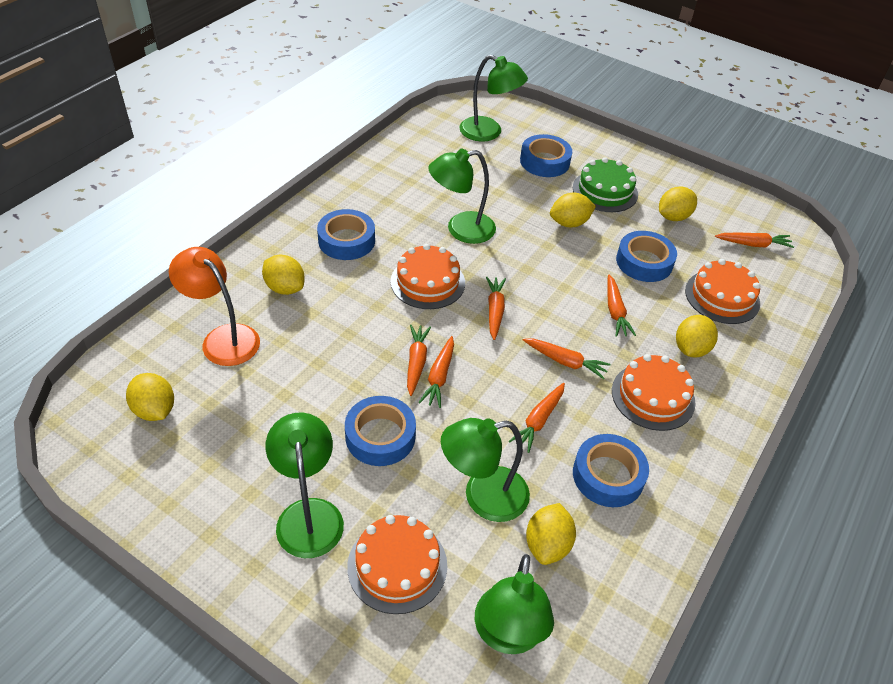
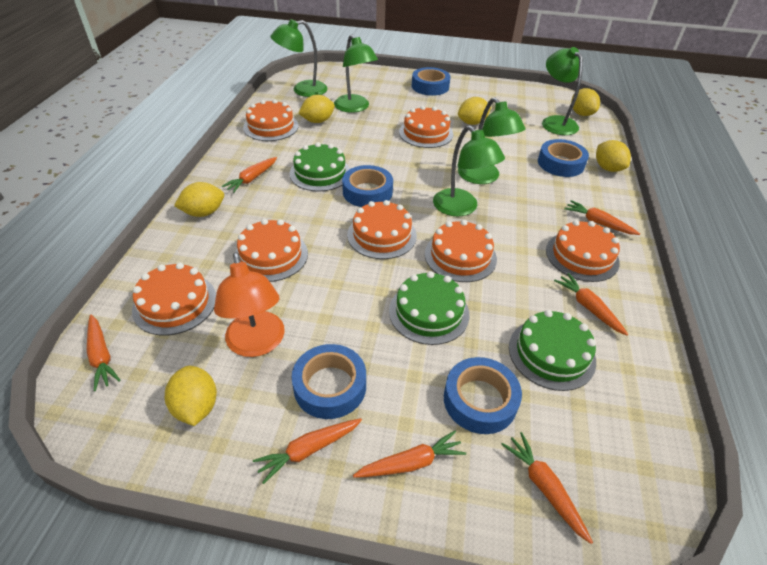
green cake: [573,157,638,212] = 1 -> [290,142,350,192] [389,271,469,345] [509,310,596,391] = 3
orange cake: [347,515,447,614] [391,244,465,309] [612,354,695,431] [685,259,760,324] = 4 -> [132,263,216,336] [236,219,308,282] [243,99,299,141] [347,200,417,259] [399,106,453,148] [425,220,497,282] [546,220,620,282] = 7

